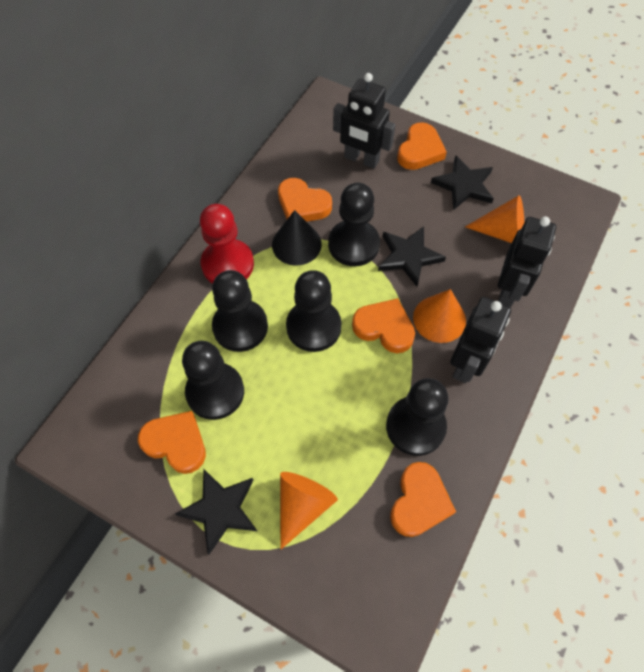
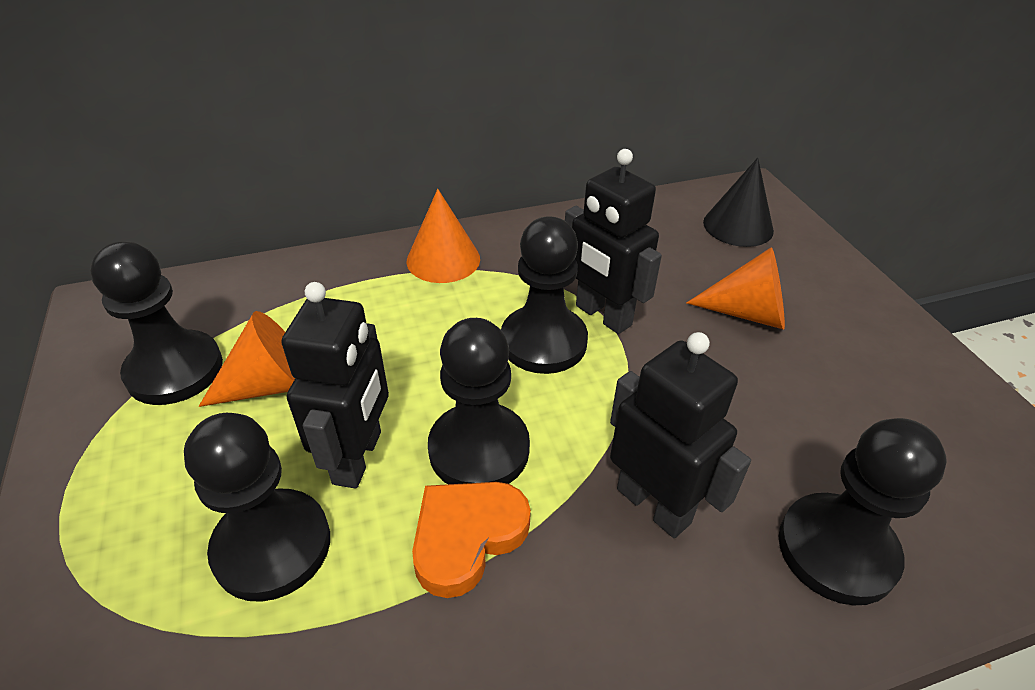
black star: [175,469,257,554] [378,226,446,286] [431,155,494,210] = 3 -> none = 0
orange heart: [138,411,206,474] [278,178,332,222] [352,298,415,353] [390,462,456,537] [397,122,447,170] = 5 -> [412,482,531,598] = 1
red pawn: [200,204,254,283] = 1 -> none = 0

